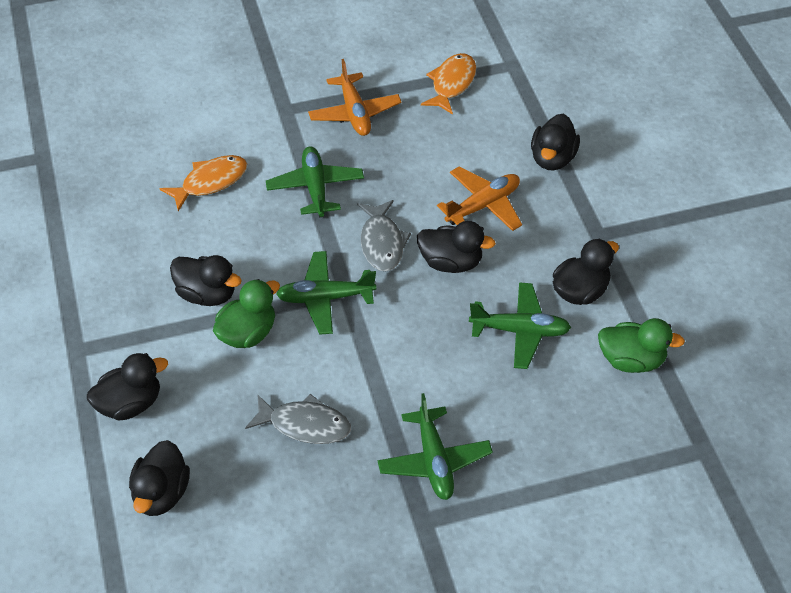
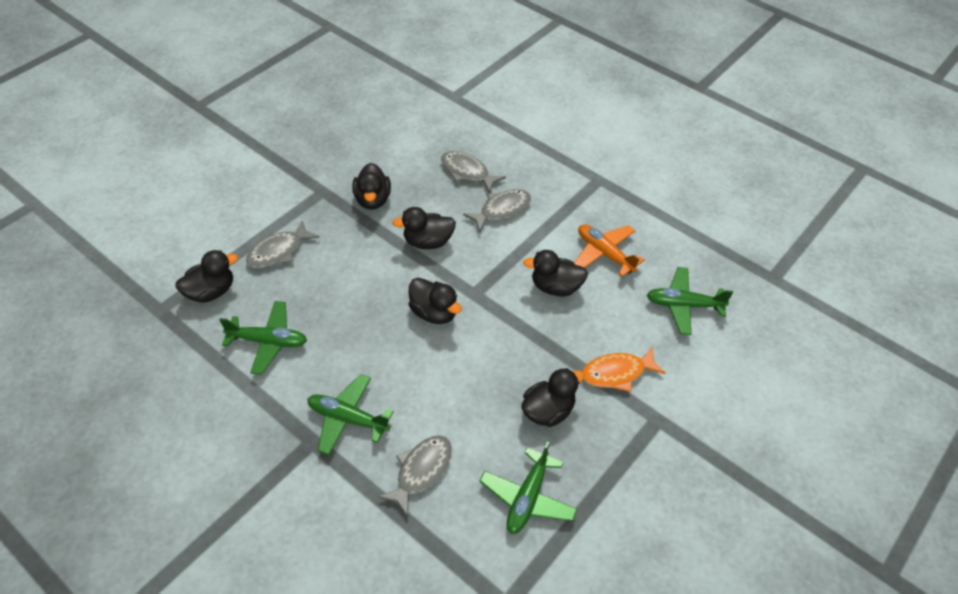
green duck: [213,279,280,348] [598,318,685,373] = 2 -> none = 0
grey fish: [245,394,351,444] [357,200,411,271] = 2 -> [246,221,320,268] [378,435,452,517] [441,151,506,193] [463,189,531,232] = 4
orange fish: [159,155,247,211] [421,53,476,115] = 2 -> [582,347,666,392] = 1
orange plane: [308,59,402,136] [437,166,522,231] = 2 -> [574,224,644,277] = 1

